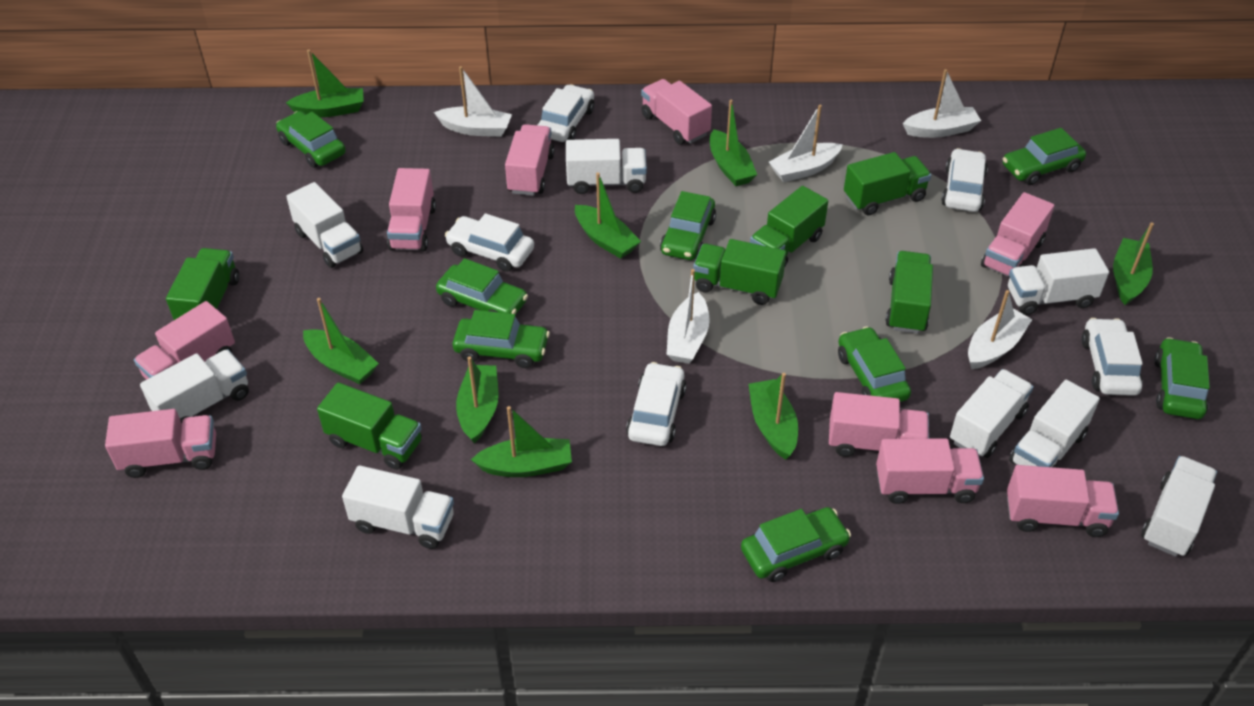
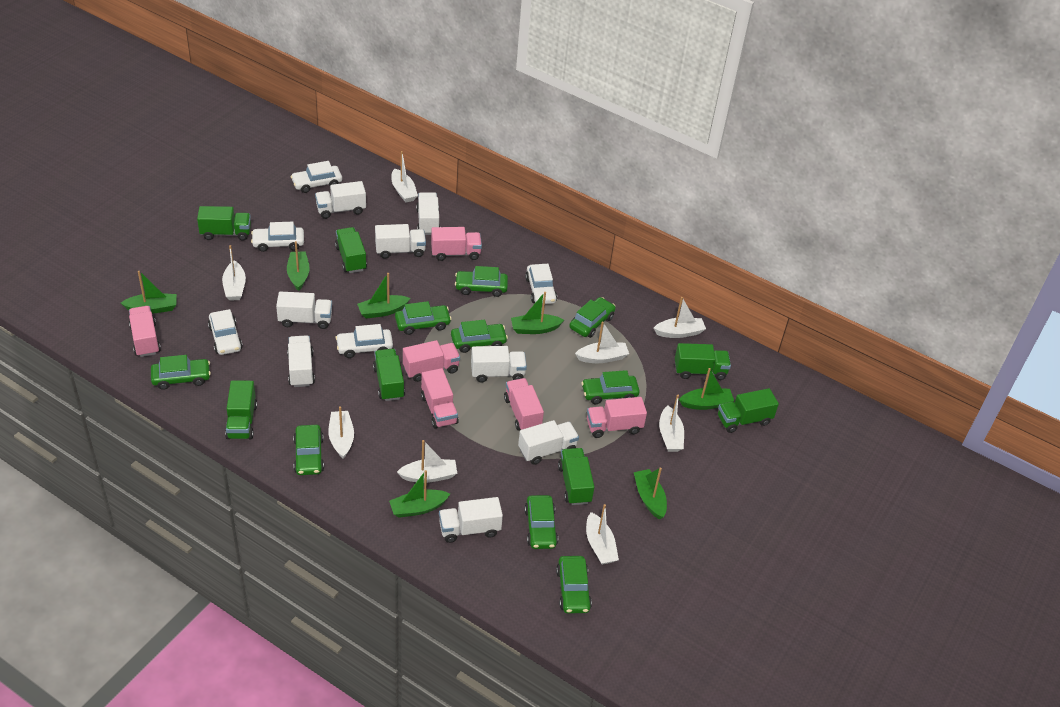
green boat: [286,50,364,117] [303,298,379,384] [456,356,499,443] [471,406,572,477] [575,172,641,259] [710,100,757,186] [748,373,798,460] [1113,222,1154,305] = 8 -> [121,271,177,314] [287,241,310,291] [357,273,410,318] [389,470,450,518] [511,292,564,334] [634,468,667,520] [679,368,734,410] = 7
green car: [276,111,346,168] [436,258,528,315] [453,310,550,368] [660,191,716,260] [741,507,851,582] [838,327,911,402] [1003,128,1086,185] [1154,337,1210,419] = 8 -> [151,355,211,390] [293,425,324,475] [395,301,452,335] [451,320,508,353] [455,266,508,297] [524,495,558,549] [556,556,592,613] [569,297,616,338] [581,370,640,404] = 9
green truck: [166,248,239,320] [317,382,422,470] [693,239,786,305] [750,186,828,268] [844,152,931,216] [885,251,933,334] = 6 -> [197,206,251,241] [225,380,257,440] [335,227,367,273] [373,349,405,401] [558,448,594,505] [675,343,731,380] [718,388,779,433] = 7
pink truck: [105,409,216,478] [134,301,235,380] [387,168,436,251] [505,124,555,196] [641,79,712,145] [829,392,929,457] [876,438,984,504] [981,192,1054,277] [1007,465,1119,537] = 9 -> [129,306,161,357] [403,340,460,382] [421,368,459,428] [431,227,482,261] [504,378,544,431] [587,397,647,438] = 6
white boat: [434,66,512,137] [667,269,710,364] [769,105,843,182] [903,69,981,138] [968,290,1033,369] = 5 -> [222,245,246,301] [328,406,354,459] [391,151,418,203] [397,440,457,483] [575,322,629,363] [586,504,619,565] [654,297,706,338] [659,394,684,452] = 8

